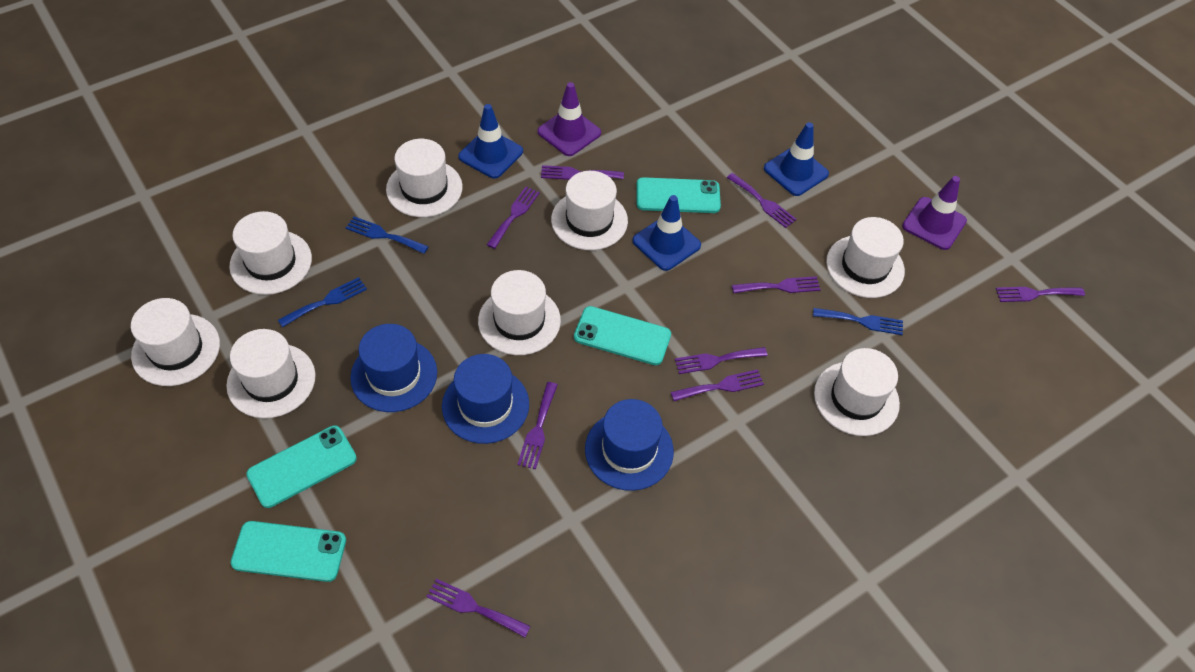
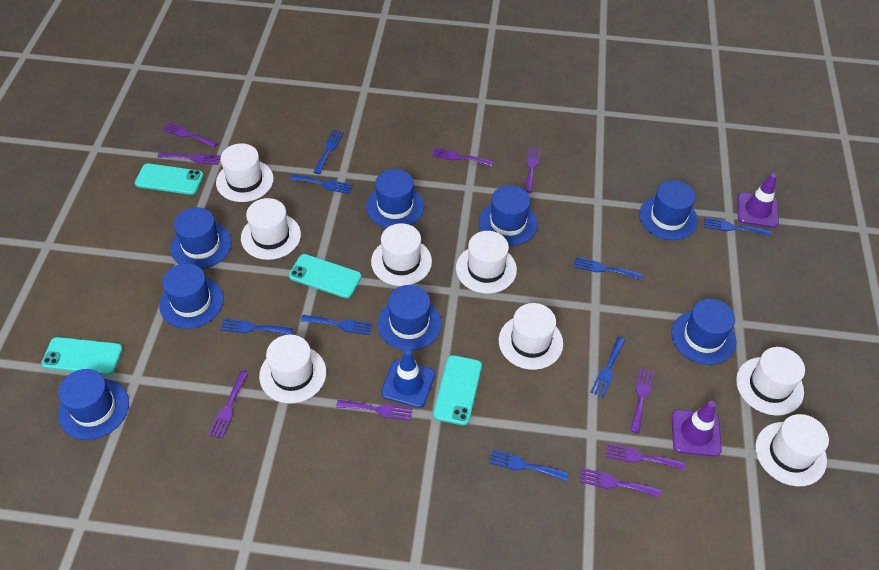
blue fork: [278,277,367,327] [346,216,429,254] [813,308,903,335] = 3 -> [220,319,293,335] [289,174,352,194] [301,315,372,335] [314,130,343,174] [489,450,568,481] [574,257,642,280] [590,337,625,398] [704,217,771,236] = 8
blue hat: [350,324,437,412] [442,354,529,444] [585,399,674,491] = 3 -> [58,369,129,440] [159,263,224,329] [170,207,232,269] [366,169,424,228] [377,285,442,351] [479,185,538,246] [639,180,698,240] [671,299,736,365] = 8
blue traffic cone: [458,104,523,179] [632,195,701,271] [764,122,829,196] = 3 -> [381,350,435,408] = 1

